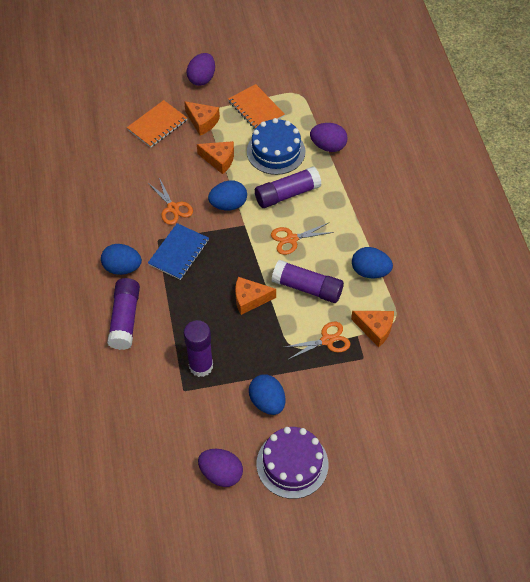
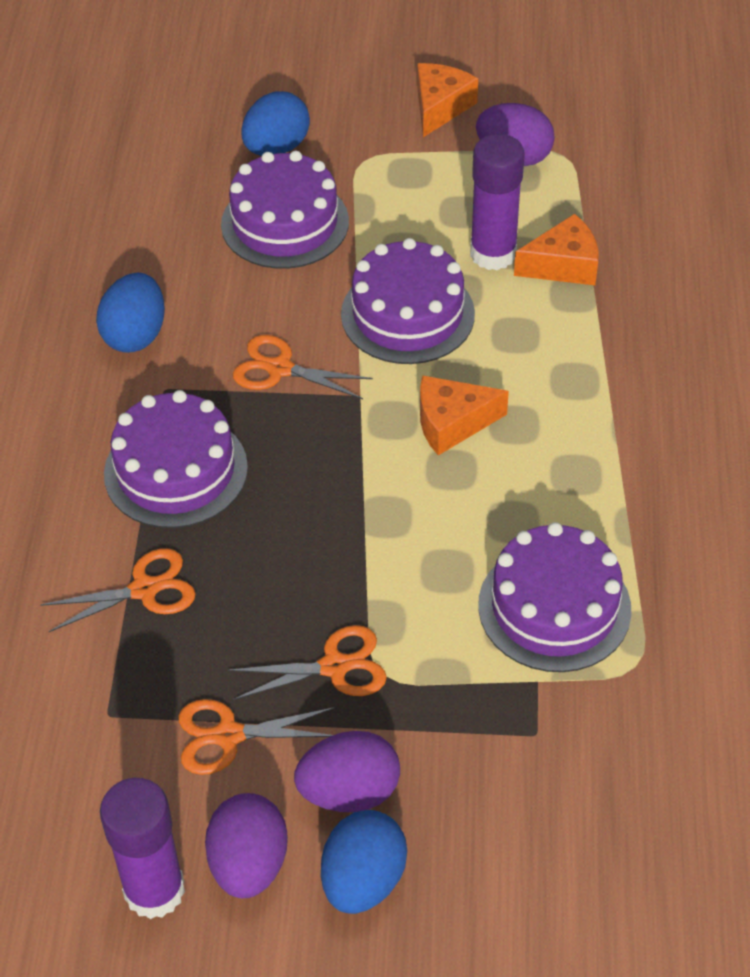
blue cake: [247,118,305,175] = 1 -> none = 0
blue egg: [101,244,142,275] [208,180,247,210] [249,375,285,415] [352,247,393,278] = 4 -> [96,273,165,353] [241,91,310,156] [321,810,407,914] = 3
blue notebook: [148,223,209,280] = 1 -> none = 0
orange cheese: [184,101,220,135] [197,141,234,174] [235,277,276,315] [351,311,394,347] = 4 -> [417,63,478,137] [420,375,509,455] [514,214,598,285] = 3
orange notebook: [127,100,187,148] [228,84,285,129] = 2 -> none = 0
orange scissors: [148,178,193,225] [271,223,334,255] [285,322,350,360] = 3 -> [40,548,196,632] [179,699,335,775] [227,625,387,700] [233,335,373,399] = 4
purple cake: [257,427,329,499] = 1 -> [104,390,248,528] [221,151,349,269] [341,238,475,364] [478,522,631,672] = 4
purple glue stick: [107,278,140,350] [184,320,213,377] [255,166,322,208] [272,260,344,303] = 4 -> [100,778,185,919] [470,134,525,270] = 2

